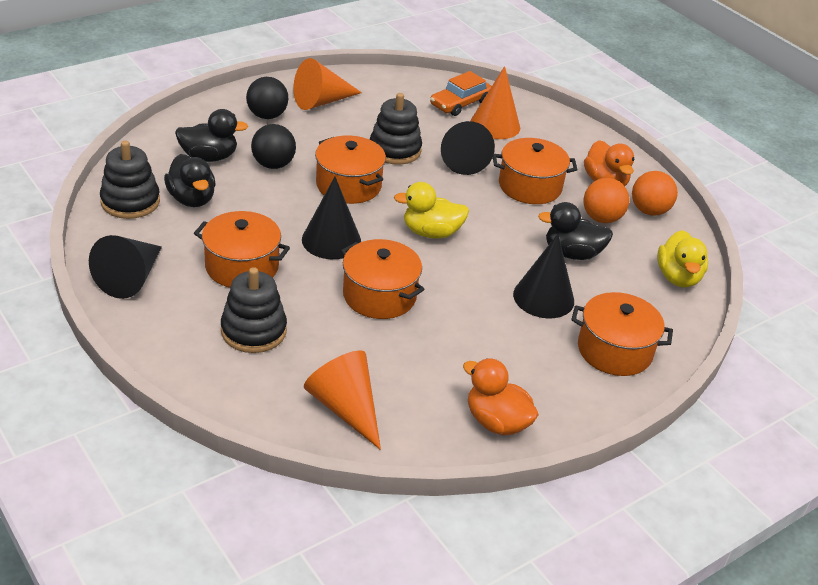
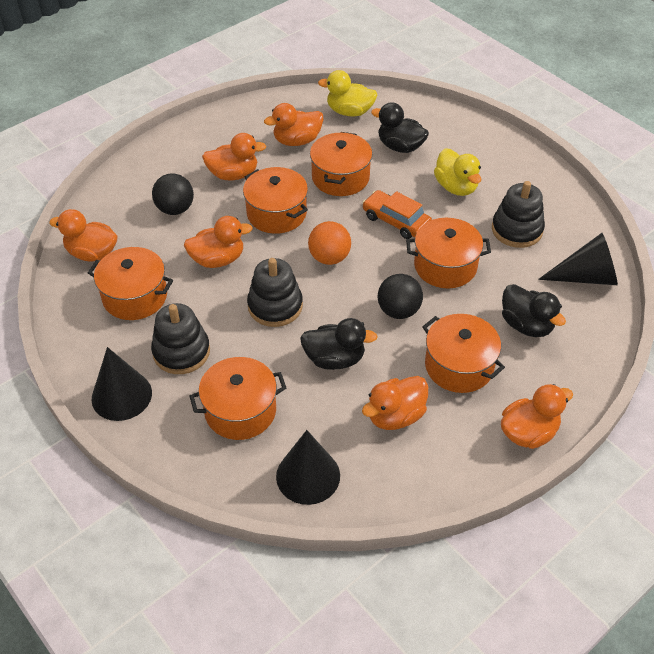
black cone: [89,235,162,299] [302,177,361,259] [441,121,495,175] [513,234,574,318] = 4 -> [92,347,152,421] [276,430,340,505] [538,233,618,285] = 3
orange ball: [583,178,629,223] [632,171,678,216] = 2 -> [308,221,351,265] = 1
orange cone: [293,58,362,110] [304,350,381,450] [470,66,520,139] = 3 -> none = 0
orange duck: [463,358,539,436] [584,140,635,186] = 2 -> [49,209,118,261] [184,216,253,268] [202,133,266,180] [264,103,324,146] [362,376,428,430] [501,384,573,449] = 6
orange pot: [194,211,290,288] [315,135,386,204] [341,239,425,319] [492,138,578,204] [571,292,673,376] = 5 -> [88,247,173,320] [189,357,287,440] [243,167,308,234] [310,132,372,196] [406,218,491,288] [422,314,505,393] = 6

